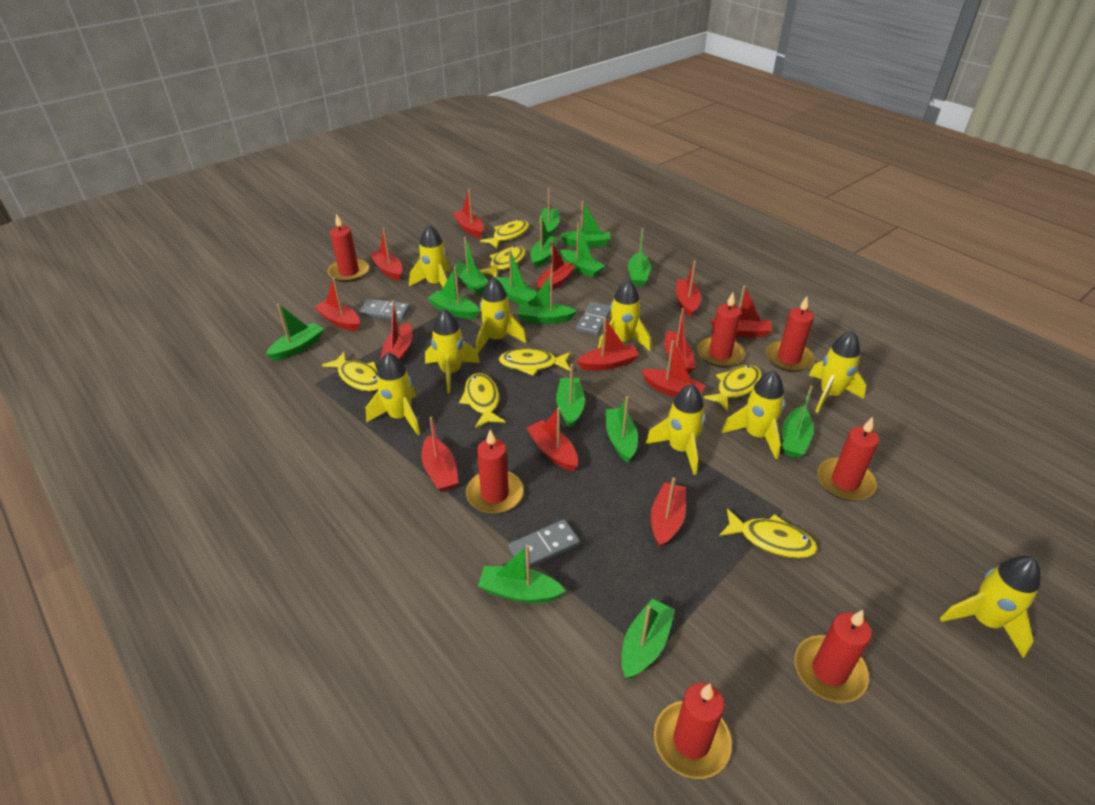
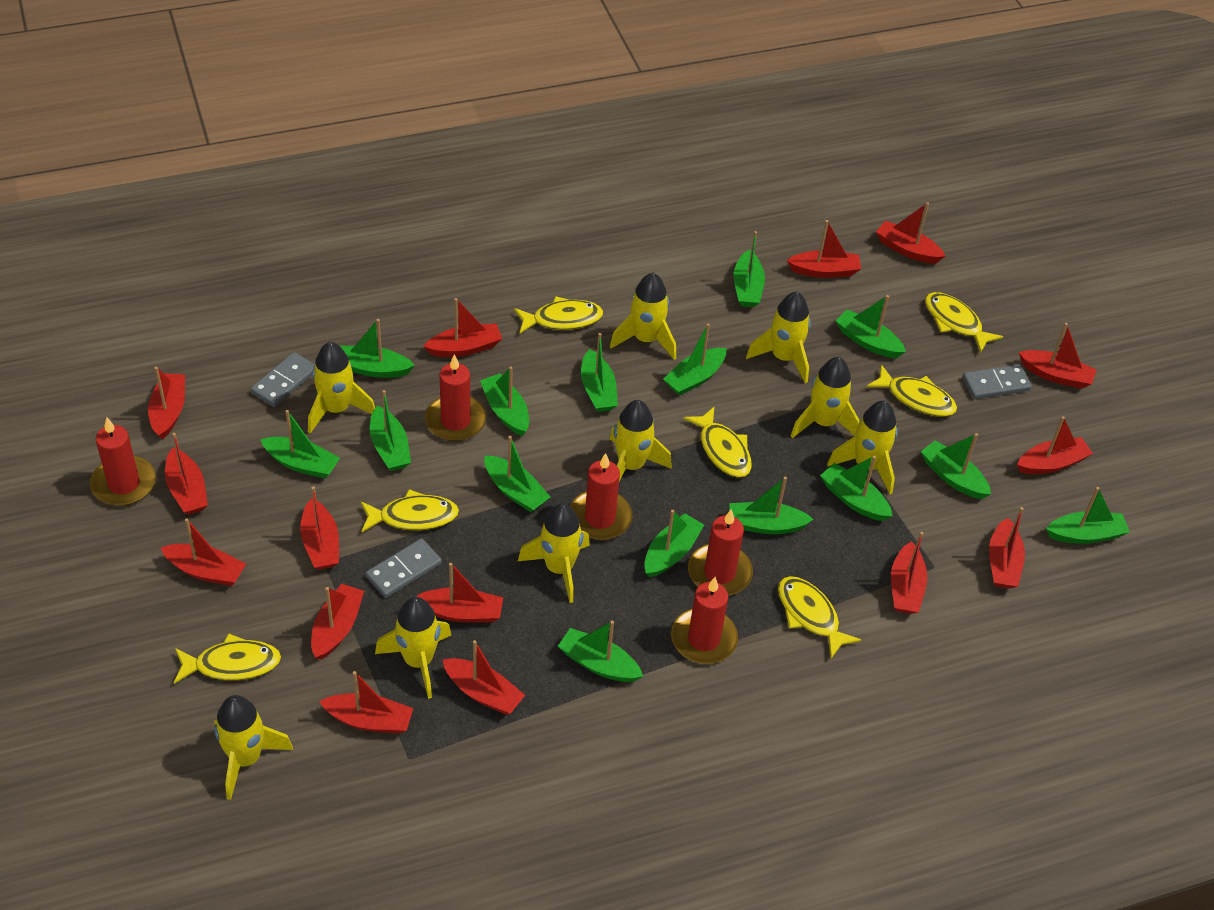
red boat: [314,277,360,331] [370,228,402,281] [380,300,412,361] [422,417,459,492] [453,188,484,238] [526,407,578,471] [537,241,575,290] [577,318,639,371] [641,340,706,397] [651,478,686,548] [664,308,696,374] [676,260,701,318] [710,285,772,338] = 13 -> [148,367,185,439] [161,518,246,586] [165,433,208,515] [300,486,339,570] [311,584,364,660] [319,671,413,734] [416,563,503,623] [424,298,502,357] [442,640,525,715] [787,220,861,278] [876,202,946,263] [891,532,927,614] [989,507,1025,589] [1017,416,1093,474] [1019,323,1097,389] = 15
red candle: [328,213,369,282] [466,430,524,514] [654,683,732,779] [697,292,745,367] [766,297,814,372] [795,610,872,703] [818,417,879,501] = 7 -> [90,418,156,506] [425,354,486,441] [570,453,632,540] [671,577,738,664] [688,509,753,595] = 5

